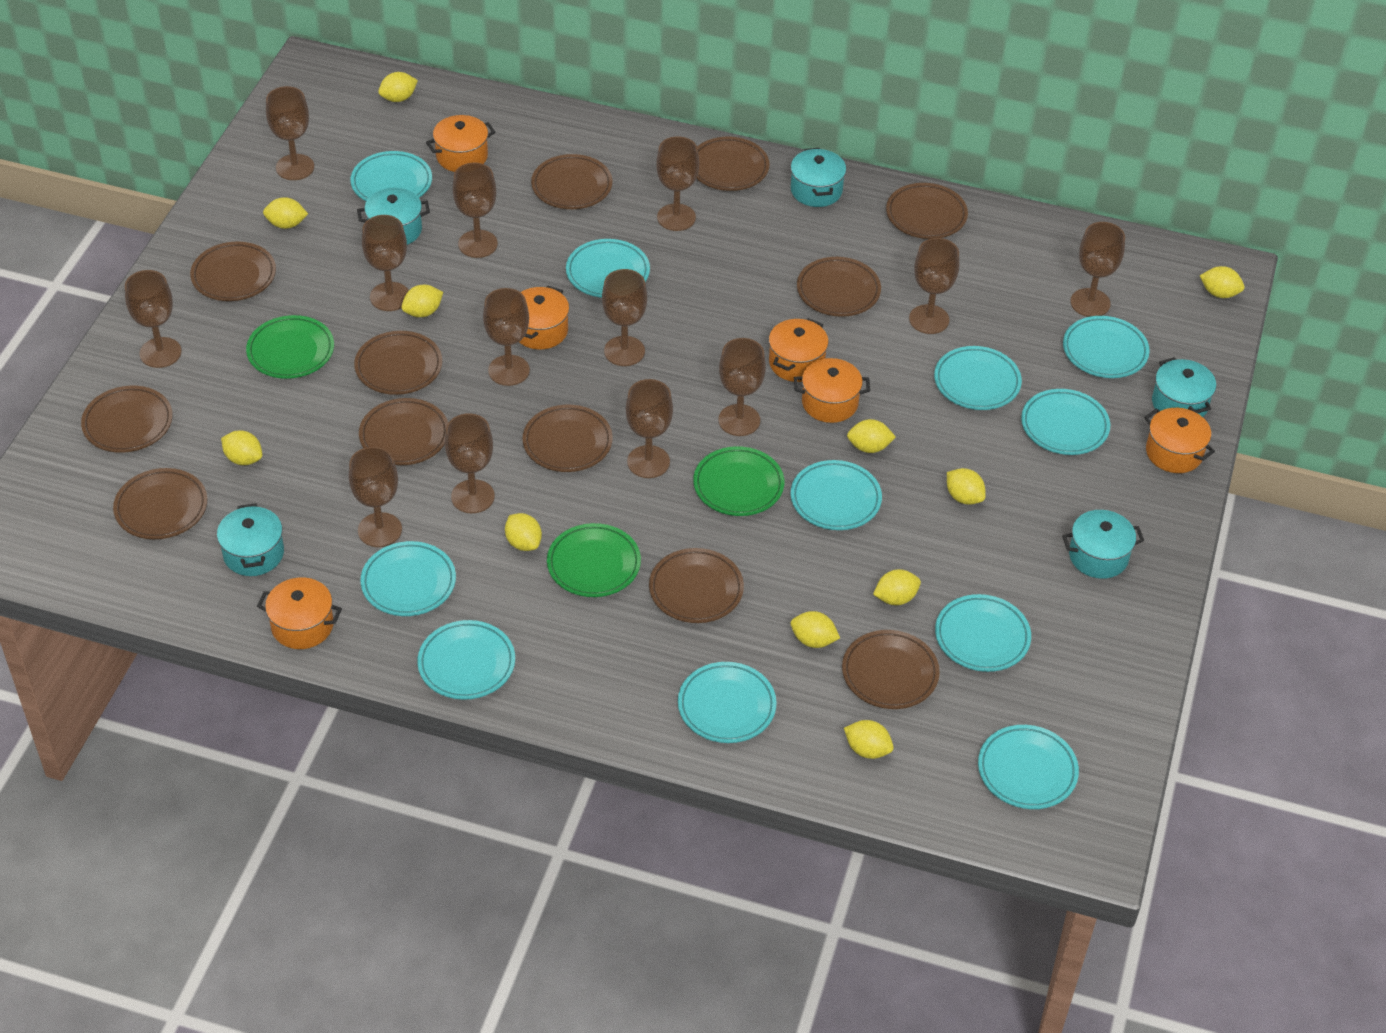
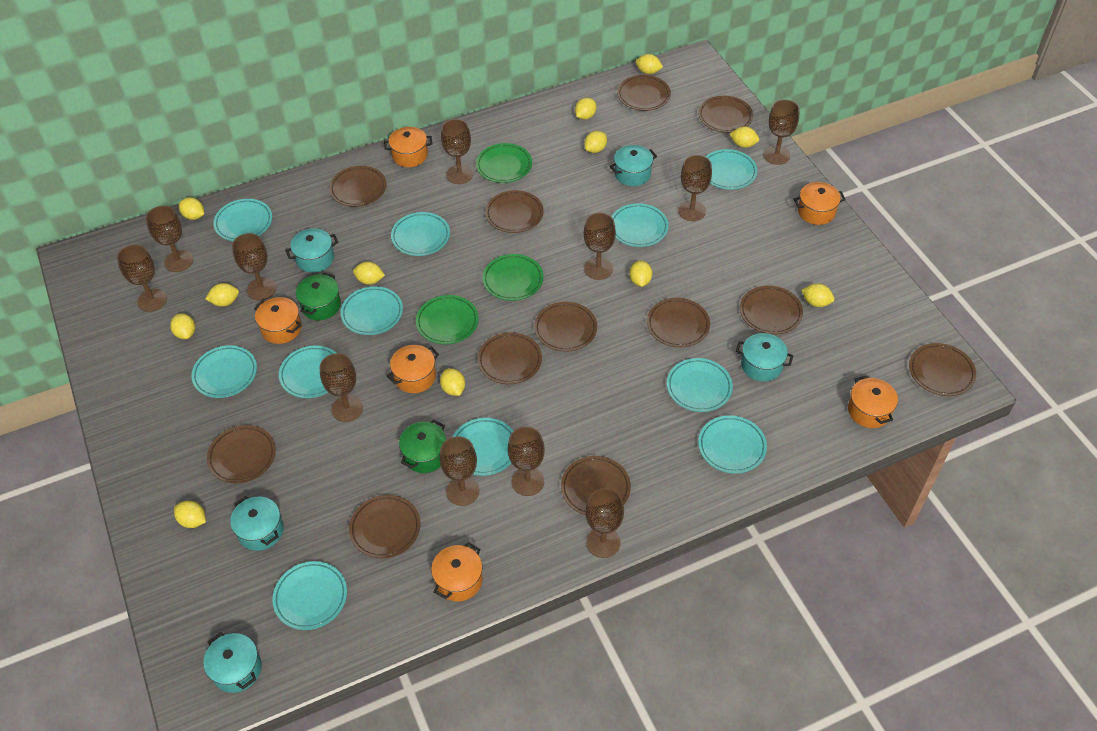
brown goblet: [125,270,182,368] [266,86,314,180] [349,447,402,547] [362,215,409,311] [445,413,495,513] [453,162,498,258] [483,288,530,386] [602,269,647,366] [626,379,673,478] [656,136,699,231] [718,338,766,436] [909,238,960,334] [1070,222,1125,317] = 13 -> [117,245,167,312] [146,206,193,272] [232,233,276,300] [320,353,363,422] [440,436,479,506] [441,119,473,184] [508,427,545,496] [584,213,616,280] [586,488,624,558] [678,155,712,221] [764,99,799,165] = 11
green pot: none = 0 -> [296,273,341,320] [399,420,446,473] = 2
yellow lemon: [221,430,262,465] [263,197,308,229] [378,72,418,102] [402,285,443,317] [505,513,542,551] [791,611,840,648] [844,720,894,759] [847,419,896,453] [873,569,921,605] [947,468,986,505] [1200,266,1244,298] = 11 -> [170,313,195,339] [174,501,206,528] [179,198,204,220] [206,283,239,307] [353,262,385,285] [440,368,465,396] [575,98,596,120] [584,131,607,153] [629,261,652,287] [636,54,663,74] [729,126,759,148] [801,283,834,307] = 12

